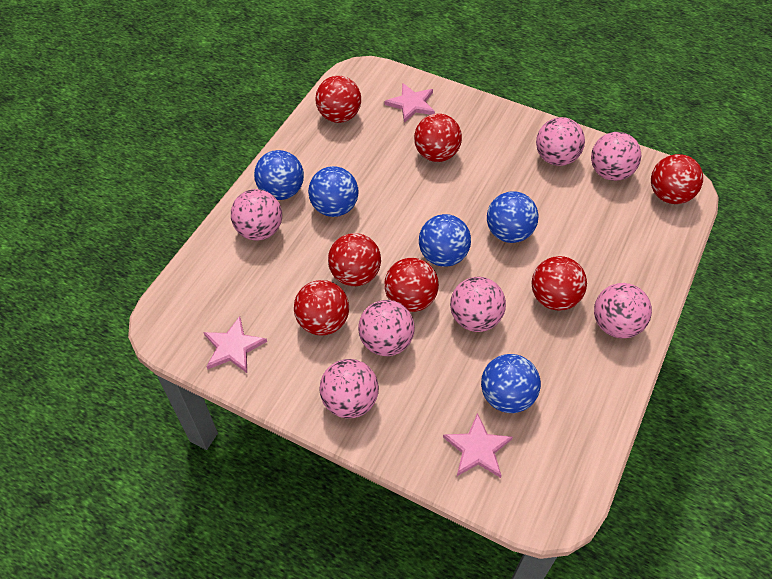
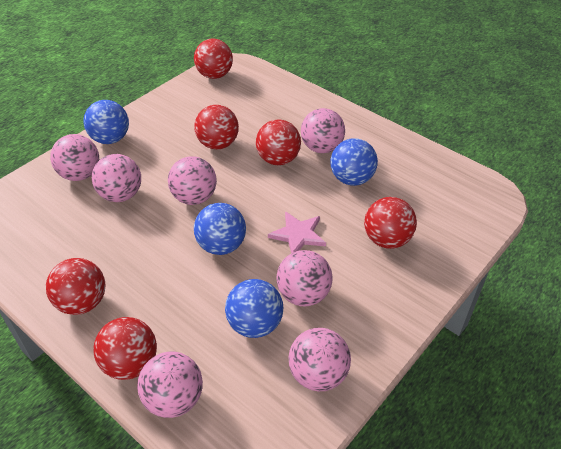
blue ball: [254,150,304,200] [308,166,359,217] [419,214,471,267] [481,354,541,413] [487,191,538,243] = 5 -> [83,100,129,144] [194,203,246,255] [225,279,283,338] [331,138,378,186] = 4
pink star: [203,316,267,373] [384,83,435,123] [443,413,513,478] = 3 -> [268,211,326,254] = 1
red ball: [294,280,349,336] [315,76,361,123] [328,233,381,286] [384,258,439,312] [414,114,462,162] [531,256,587,311] [651,154,703,204] = 7 -> [46,258,105,315] [93,317,157,380] [194,39,233,79] [194,105,239,149] [256,119,301,165] [364,197,417,249] = 6

